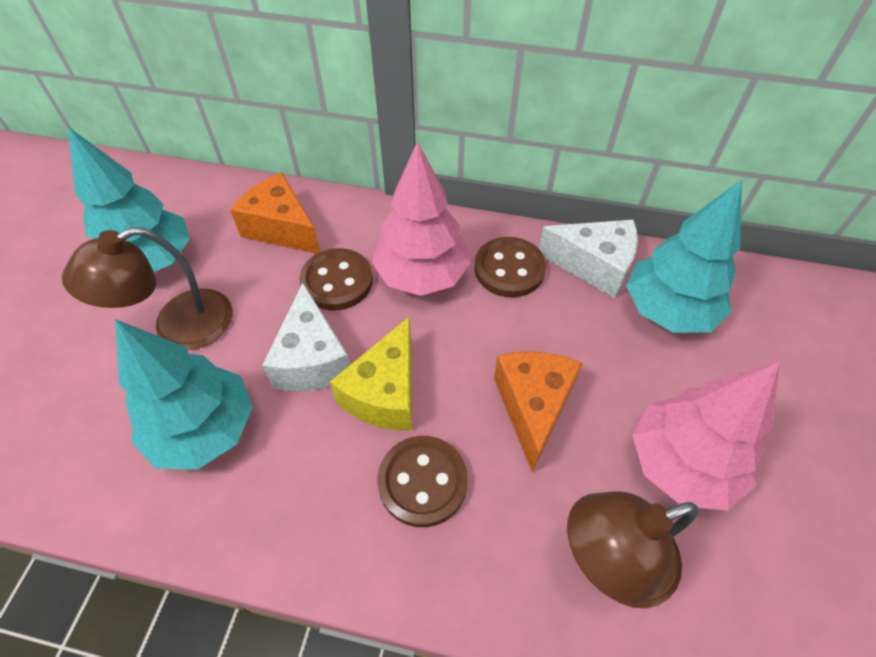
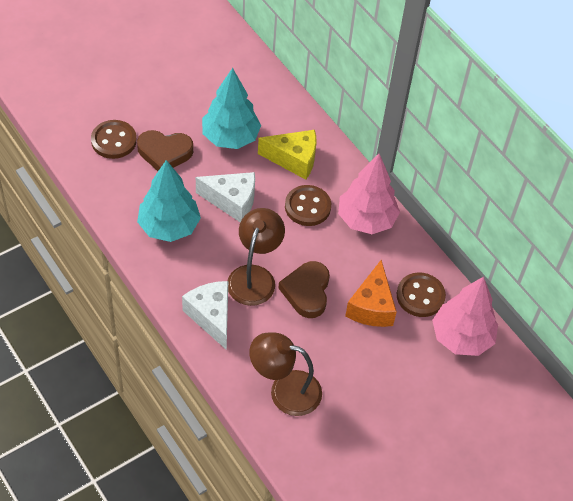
brown heart: none = 0 -> [137,130,193,171] [278,261,330,318] = 2
orange cheese: [230,172,320,254] [494,351,583,472] = 2 -> [345,260,397,327] = 1
turquoise tree: [68,127,190,272] [115,319,253,470] [626,180,742,333] = 3 -> [137,160,201,242] [202,68,261,149] = 2

